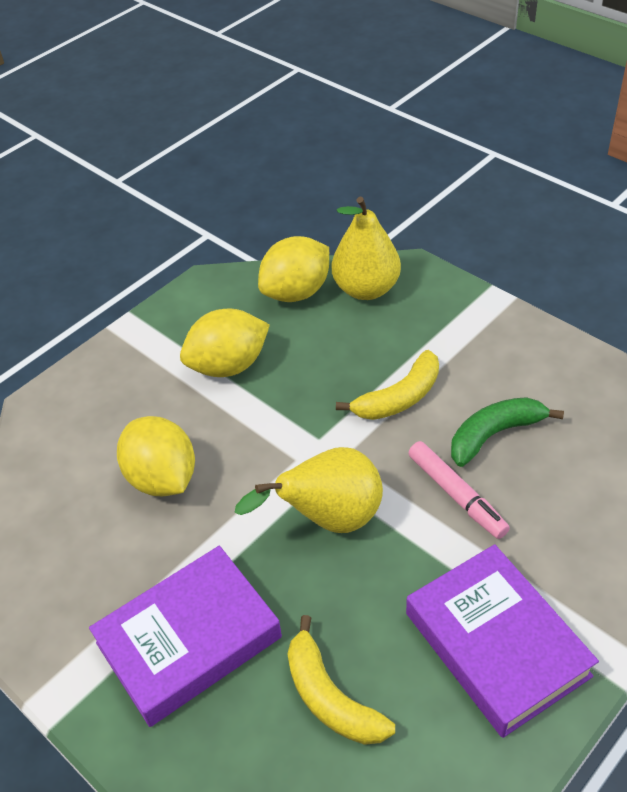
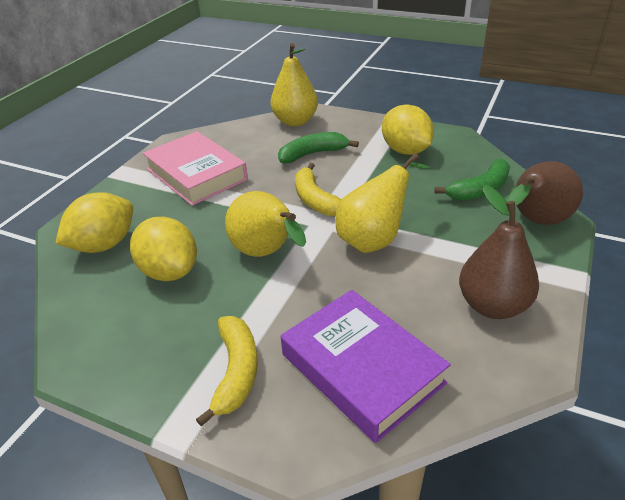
brown pear: none = 0 -> [459,185,539,319] [507,161,583,225] = 2
green banana: [451,397,564,467] = 1 -> [278,132,359,163] [434,159,510,201] = 2
pink book: none = 0 -> [143,131,248,206] = 1
pink marker: [408,441,510,539] = 1 -> none = 0
purple book: [89,546,282,727] [406,544,599,738] = 2 -> [281,290,451,443] = 1
yellow pear: [235,447,383,533] [332,197,401,300] = 2 -> [225,191,306,257] [270,43,318,126] [335,153,430,253] = 3

